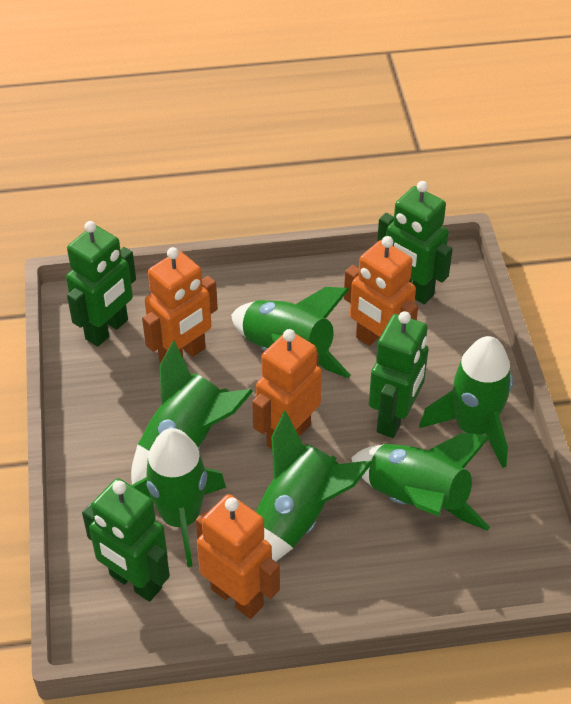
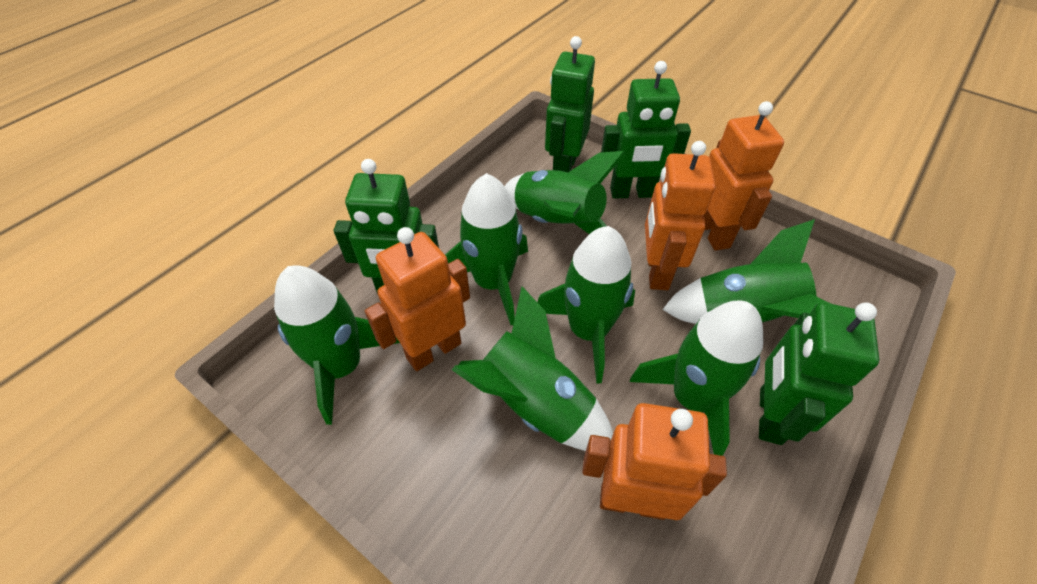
green rocket: [131,340,253,485] [131,428,226,567] [231,287,351,378] [256,411,372,562] [351,433,491,531] [419,336,513,468] = 6 -> [274,265,400,425] [445,173,528,325] [452,286,613,451] [505,151,626,234] [537,226,635,384] [630,300,764,456] [662,219,831,324] = 7

